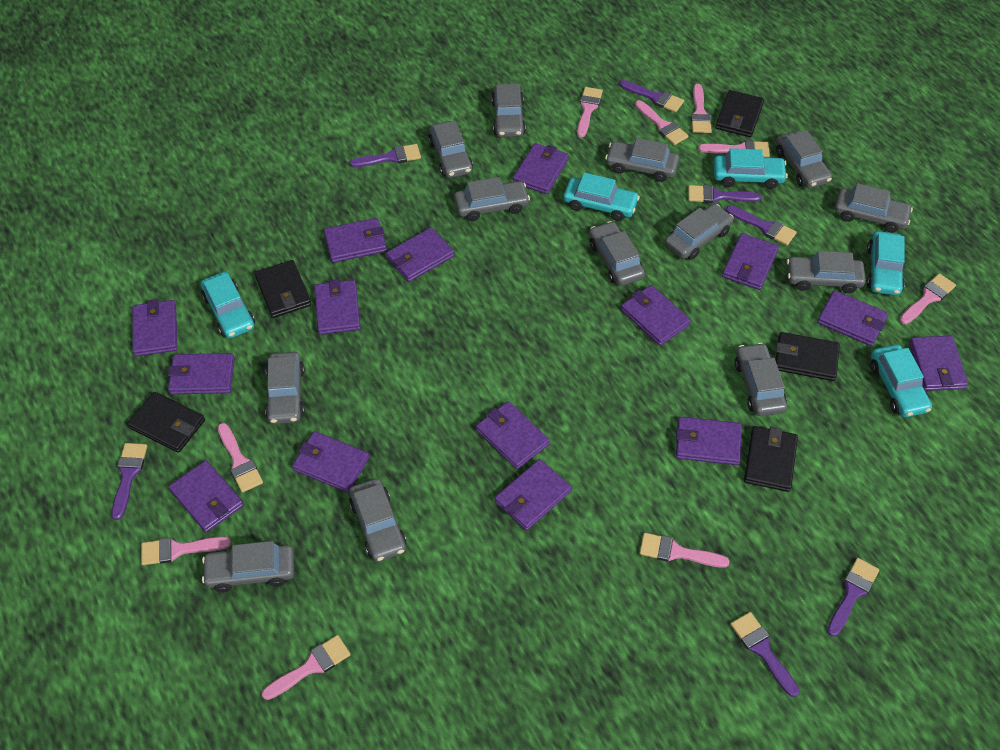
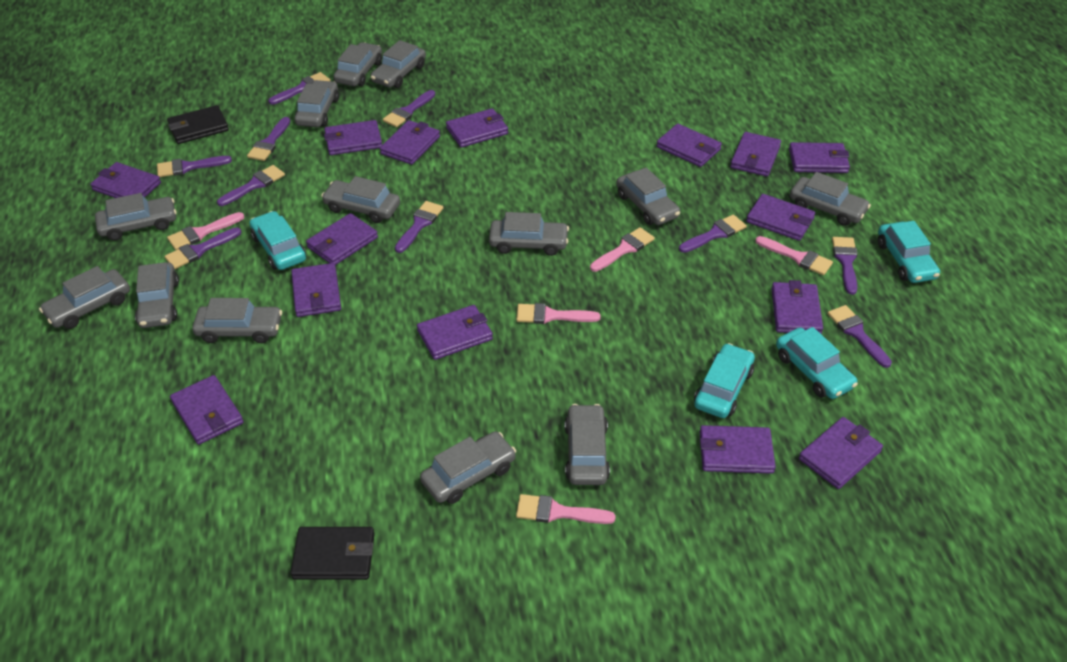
black wallet: [128,392,205,453] [255,260,311,318] [715,90,764,137] [744,426,798,492] [775,332,840,381] = 5 -> [167,105,229,144] [290,527,375,580] = 2
pink brush: [141,537,231,565] [218,423,263,493] [261,635,351,700] [577,87,603,138] [635,100,688,145] [640,533,730,568] [691,84,712,133] [698,140,770,157] [899,273,956,324] = 9 -> [167,212,244,250] [516,303,601,324] [516,494,616,524] [590,227,655,272] [755,236,833,275] = 5
purple brush: [112,443,147,520] [350,144,421,167] [619,80,684,113] [688,185,761,203] [726,205,797,245] [730,612,799,697] [827,558,879,637] = 7 -> [157,156,232,177] [165,227,241,269] [217,165,285,206] [247,117,290,161] [268,72,330,105] [383,90,435,127] [395,201,443,253] [679,214,747,253] [827,305,892,368] [832,237,858,295] = 10
turquoise car: [201,272,255,339] [563,172,640,221] [713,148,788,189] [867,231,905,296] [870,345,932,417] = 5 -> [250,211,306,270] [694,343,755,418] [776,327,858,399] [878,221,940,283] = 4

